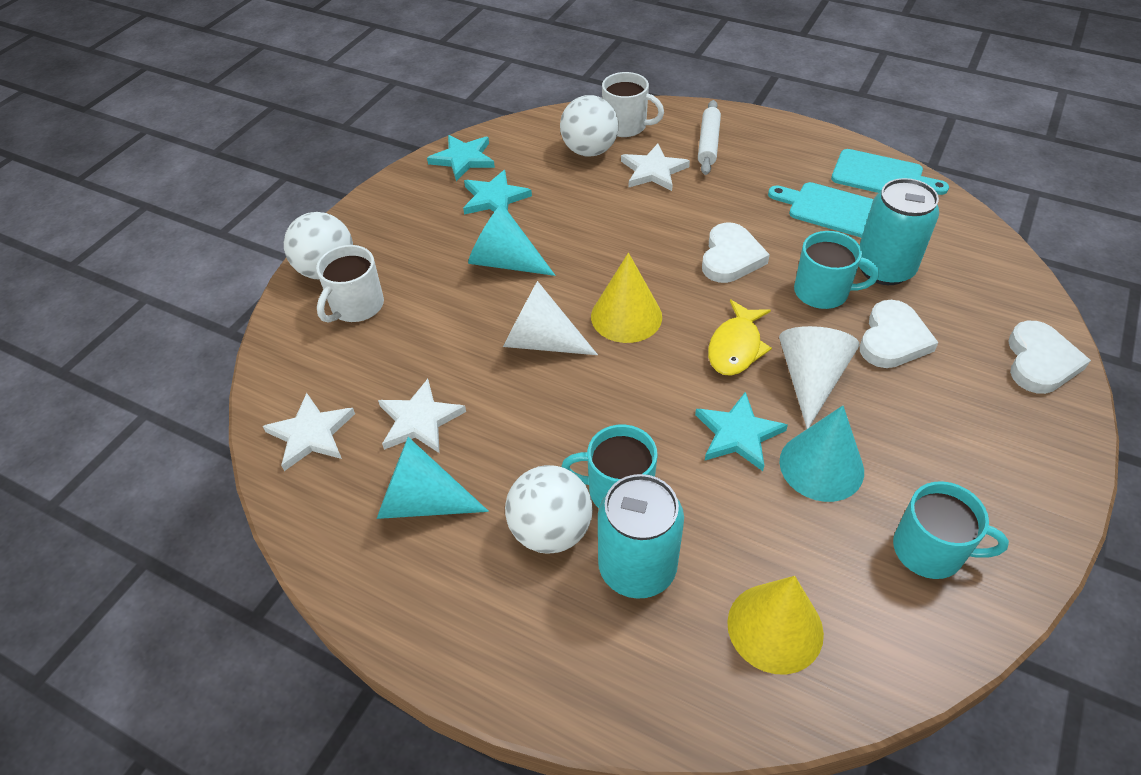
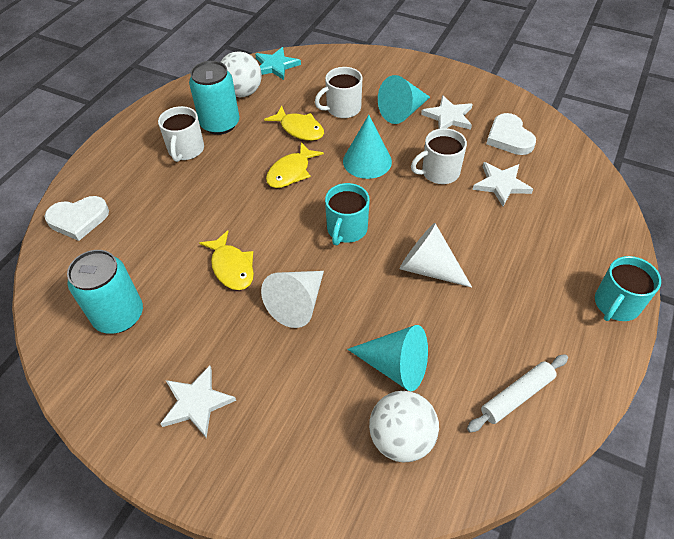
turquoise cutting board: [768,182,873,238] [831,149,949,195] = 2 -> none = 0
turquoise mug: [561,425,658,508] [794,231,879,309] [893,481,1009,579] = 3 -> [325,183,369,245] [595,256,661,321] = 2
turquoise star: [427,135,495,181] [463,170,532,215] [695,392,788,471] = 3 -> [255,47,301,80] = 1
white ball: [284,212,353,279] [505,465,593,554] [560,95,619,157] = 3 -> [221,51,262,97] [369,391,439,462] = 2
white heart: [702,222,770,283] [860,300,939,368] [1008,321,1091,394] = 3 -> [44,196,109,241] [486,113,536,155] = 2
white mug: [316,245,384,323] [602,72,664,137] = 2 -> [158,106,204,162] [315,67,362,118] [411,128,467,184] = 3
yellow cone: [591,253,662,343] [727,576,824,675] = 2 -> none = 0
yellow fish: [708,300,772,376] = 1 -> [199,230,254,290] [264,106,324,141] [266,142,324,188] = 3

